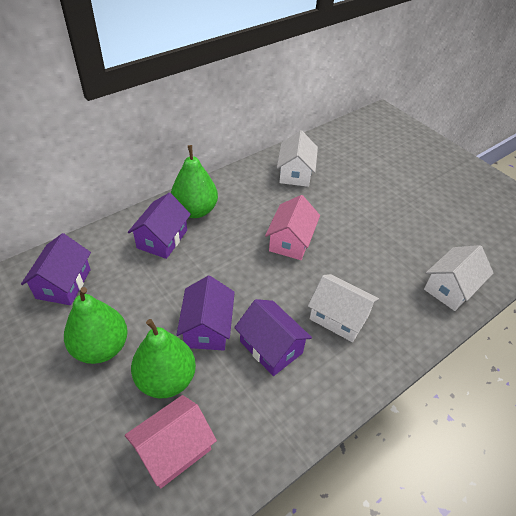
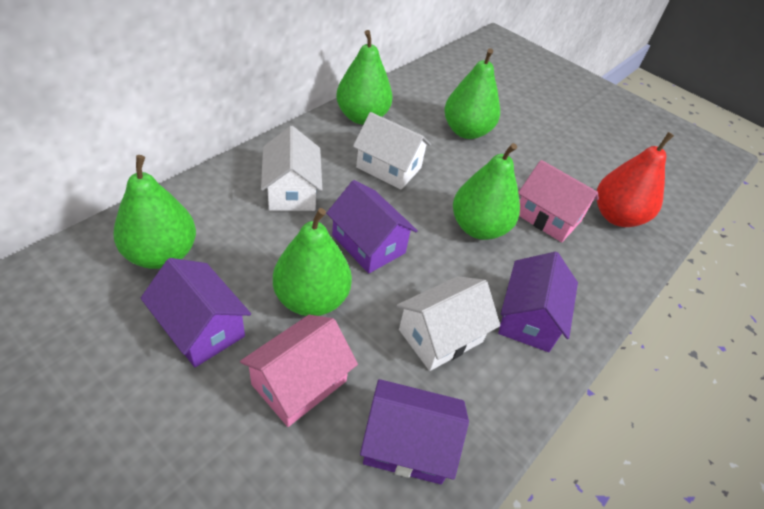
green pear: [64,287,128,364] [131,319,196,398] [171,145,218,218] = 3 -> [113,155,196,269] [273,208,352,316] [336,30,393,125] [444,48,500,139] [453,143,520,240] = 5
red pear: none = 0 -> [597,132,674,227] = 1

